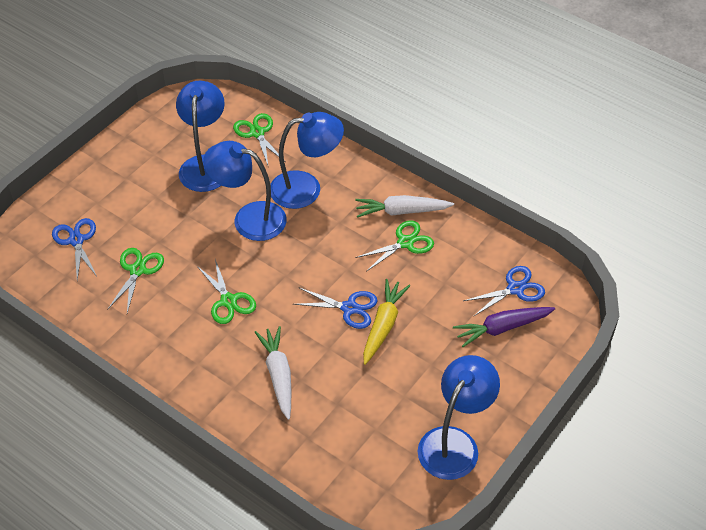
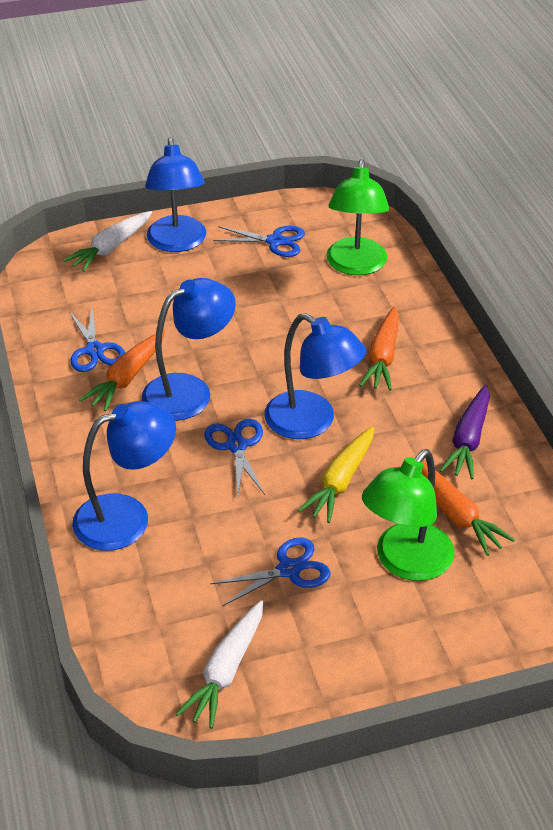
blue scissors: [52,218,97,280] [294,288,378,329] [463,266,545,317] = 3 -> [69,308,125,372] [204,419,265,495] [210,537,330,606] [213,226,305,257] = 4
green lamp: none = 0 -> [326,159,389,275] [362,449,455,581] = 2
green scissors: [107,248,164,313] [197,259,256,324] [233,113,285,165] [355,220,434,272] = 4 -> none = 0
orange carrot: none = 0 -> [79,330,165,411] [360,306,399,391] [422,462,515,556] = 3

